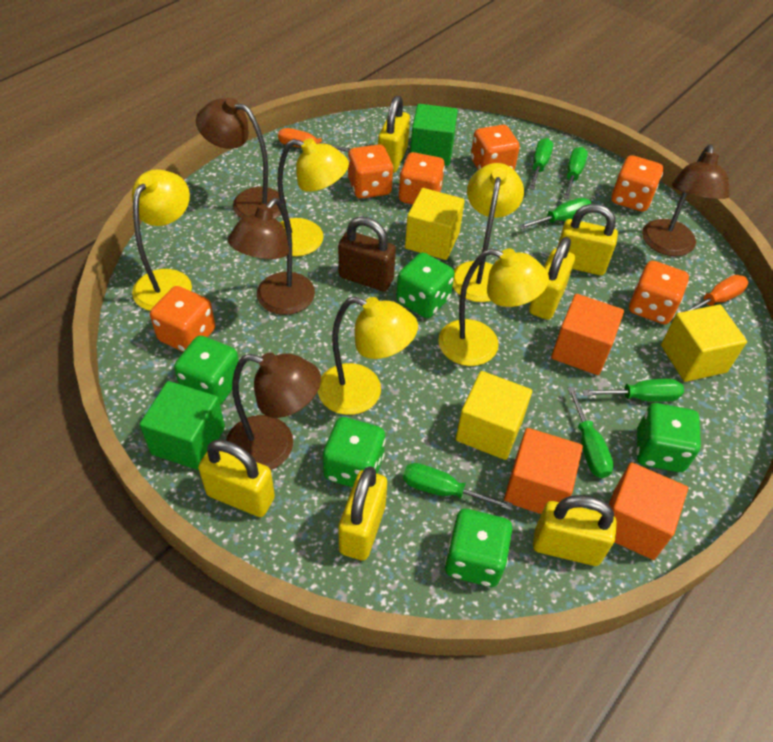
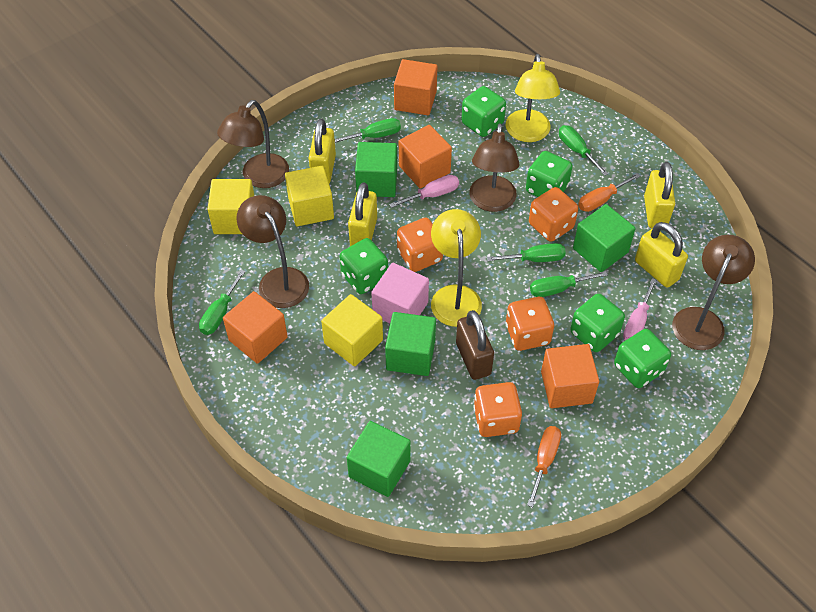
green cube: [140,381,225,470] [410,104,458,166] = 2 -> [347,421,411,497] [355,142,397,197] [385,312,436,376] [573,204,636,272] = 4
green screwdriver: [403,463,513,510] [518,198,592,230] [529,138,553,190] [563,147,588,199] [568,387,614,478] [582,379,684,402] = 6 -> [199,270,246,335] [335,118,401,143] [487,243,566,262] [530,271,608,297] [559,125,609,176] = 5
orange cube: [504,428,583,514] [551,294,624,375] [609,462,688,560] = 3 -> [223,291,288,364] [394,59,437,115] [399,125,452,189] [541,344,599,408] = 4
orange dice: [150,286,215,352] [348,144,393,199] [398,152,445,204] [471,125,520,170] [611,155,663,212] [629,261,689,324] = 6 -> [397,217,443,272] [473,382,522,437] [506,297,554,351] [529,187,578,242] = 4
pink cube: none = 0 -> [371,263,429,323] = 1
pink screwdriver: none = 0 -> [389,175,459,208] [623,278,657,341] = 2
yellow lamp: [132,169,192,311] [277,138,349,257] [318,296,418,415] [438,248,549,366] [452,163,524,302] = 5 -> [431,209,482,327] [506,54,560,142] = 2
yellow padlock: [198,440,275,517] [338,466,387,561] [378,96,410,173] [529,237,575,320] [533,495,617,566] [557,204,618,275] = 6 -> [309,119,336,184] [348,182,377,246] [635,222,688,288] [644,162,675,228] = 4

